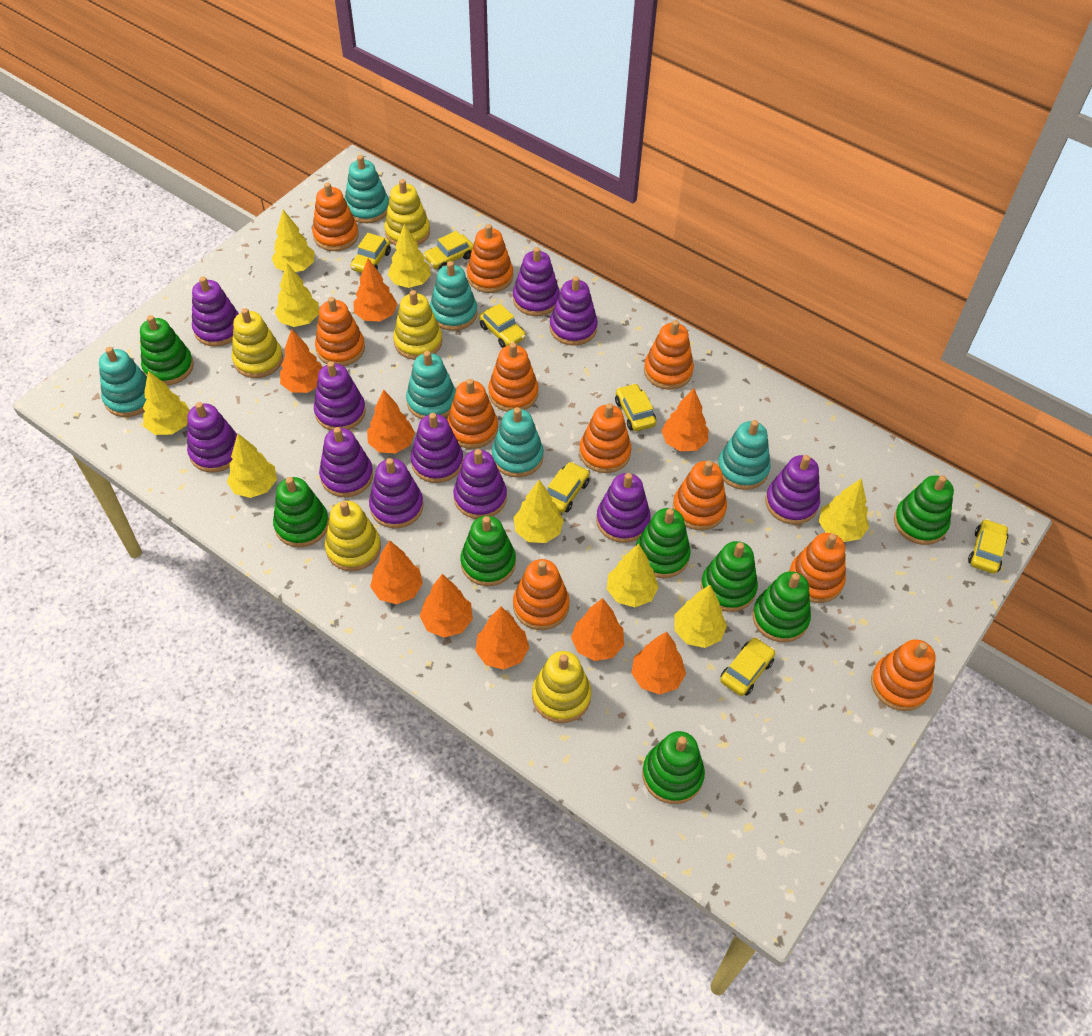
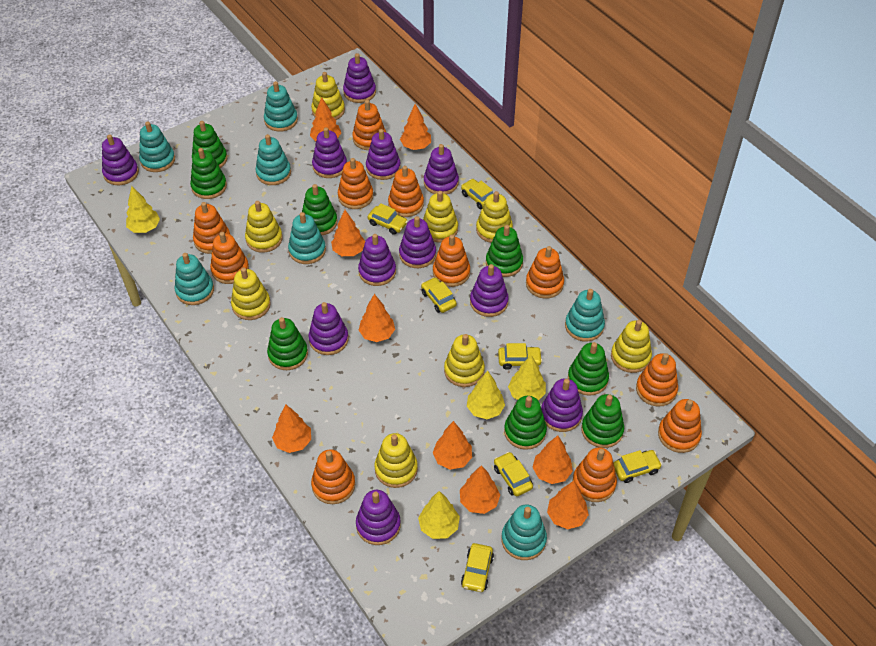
turquoise stacking toy: [99,347,147,417] [345,155,389,223] [406,351,456,419] [430,261,478,331] [492,407,544,478] [717,420,771,490] = 6 -> [139,121,175,172] [174,253,214,305] [255,134,291,185] [264,81,298,132] [288,212,326,264] [501,505,547,560] [565,289,605,342] = 7
yellow stacking toy: [232,308,283,378] [325,501,381,571] [384,179,430,246] [393,290,442,360] [532,651,591,723] = 5 -> [231,268,271,320] [245,201,282,253] [311,72,345,120] [374,433,418,488] [423,191,458,242] [444,334,485,387] [476,191,513,243] [611,320,652,373] = 8
yellow tree: [143,371,190,435] [227,434,277,498] [272,210,315,272] [275,263,319,327] [388,224,431,288] [514,480,564,543] [607,544,659,607] [674,585,727,648] [819,478,869,542] = 9 -> [126,186,160,233] [418,491,460,539] [467,371,505,419] [508,355,546,401] = 4

